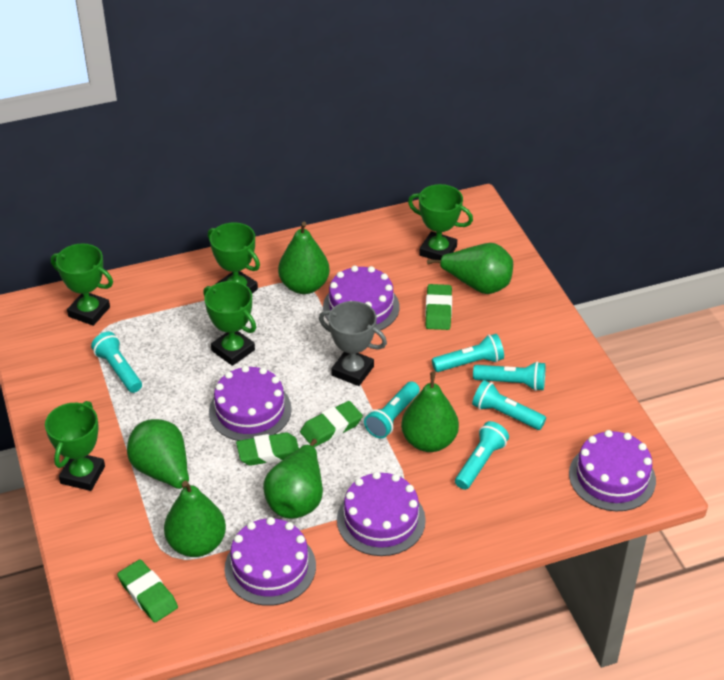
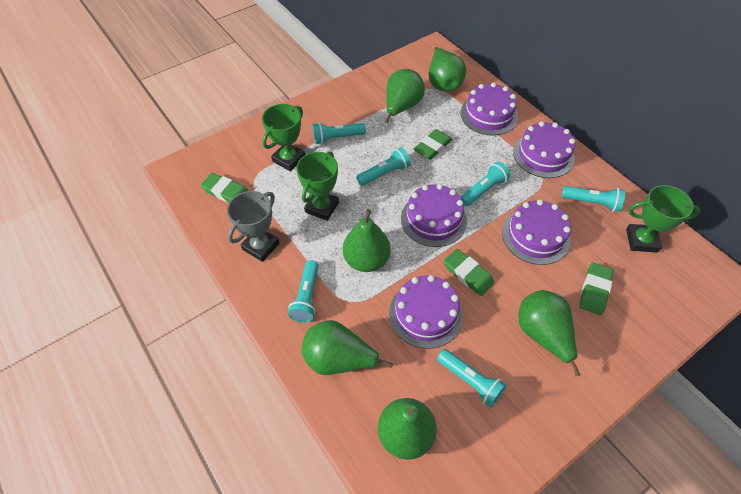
green trophy: [45,401,105,491] [51,243,113,326] [203,281,256,366] [208,222,260,293] [408,184,473,260] = 5 -> [262,104,305,172] [296,152,339,221] [626,185,700,253] = 3

